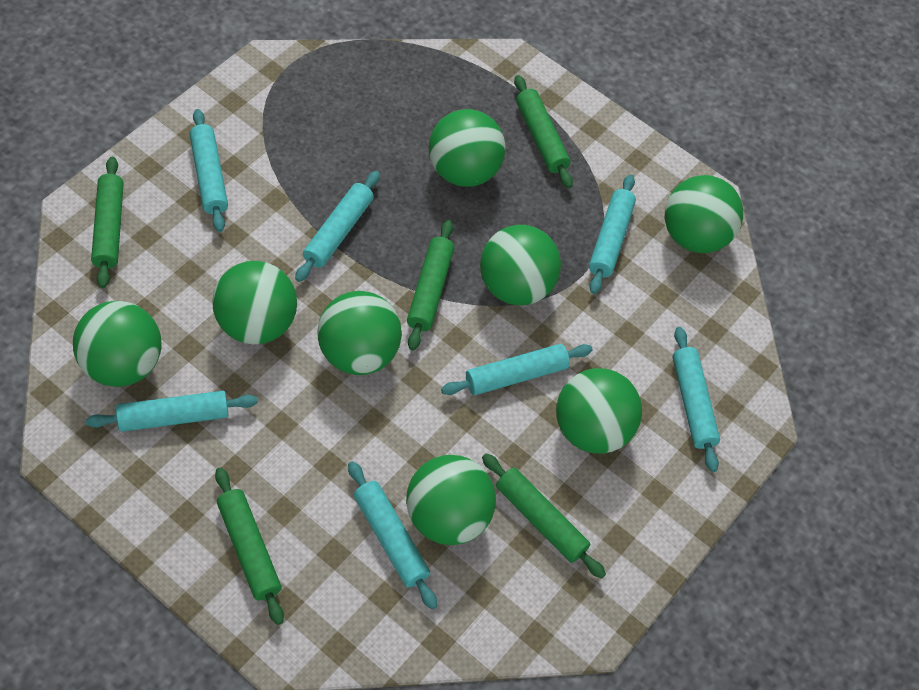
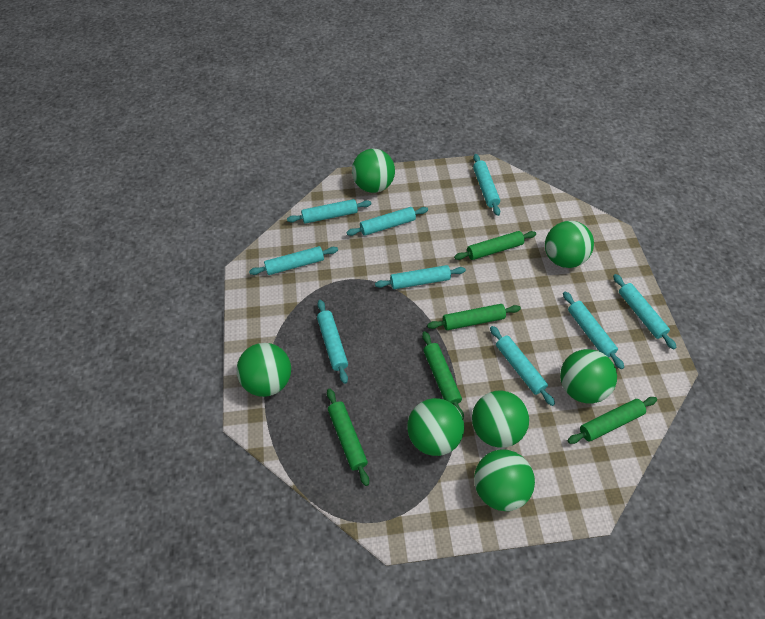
green ball: [73,301,162,387] [212,261,297,344] [317,291,402,375] [406,455,496,545] [429,109,506,187] [480,225,561,305] [556,368,642,454] [664,175,743,253] = 8 -> [236,343,291,397] [352,149,395,193] [407,398,464,456] [472,391,529,448] [474,450,535,511] [545,221,594,268] [560,349,617,403] = 7
turquoise rolling pin: [86,391,258,432] [189,109,228,232] [295,171,380,282] [348,461,437,609] [441,344,593,395] [589,174,636,294] [673,327,720,472] = 7 -> [249,246,338,275] [287,199,372,224] [317,300,348,384] [346,207,428,236] [375,265,466,289] [473,154,500,216] [490,326,555,406] [563,291,624,369] [613,274,677,349] = 9

